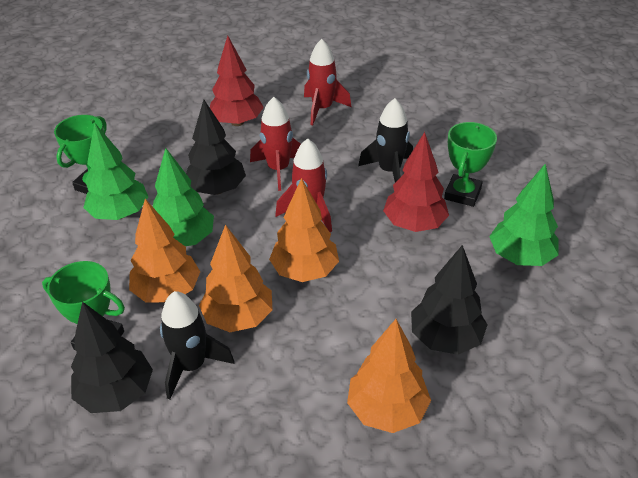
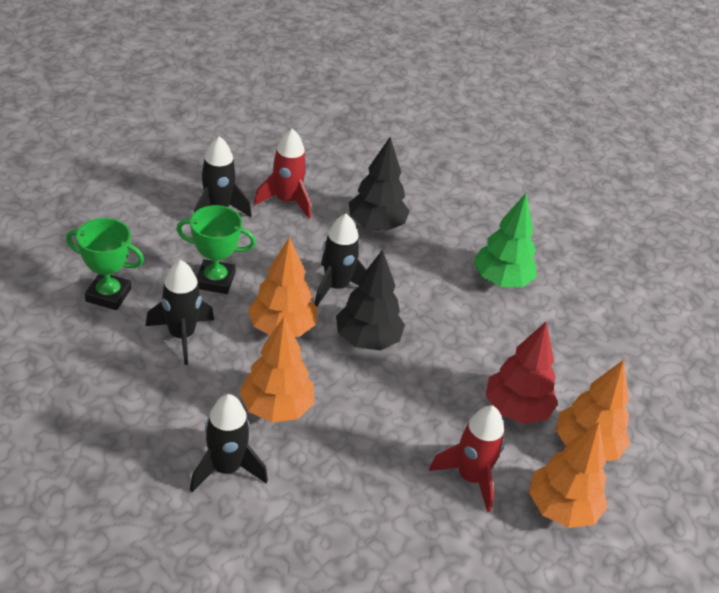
black rocket: [160,291,234,400] [358,98,413,183] = 2 -> [146,260,214,365] [190,394,268,492] [194,136,252,217] [314,214,366,307] = 4
black tree: [71,301,153,413] [186,100,246,195] [411,245,487,355] = 3 -> [336,249,405,350] [349,137,410,231] = 2
green tree: [83,122,148,220] [153,148,214,246] [489,164,559,266] = 3 -> [473,193,537,287] = 1
green trophy: [42,261,125,350] [54,115,107,194] [444,122,497,207] = 3 -> [66,218,144,310] [176,205,256,294] = 2
red rocket: [250,97,301,191] [275,138,332,232] [304,39,351,125] = 3 -> [254,128,311,219] [429,405,505,512] = 2
red tree: [210,36,264,126] [383,132,449,232] = 2 -> [486,322,558,424] = 1

